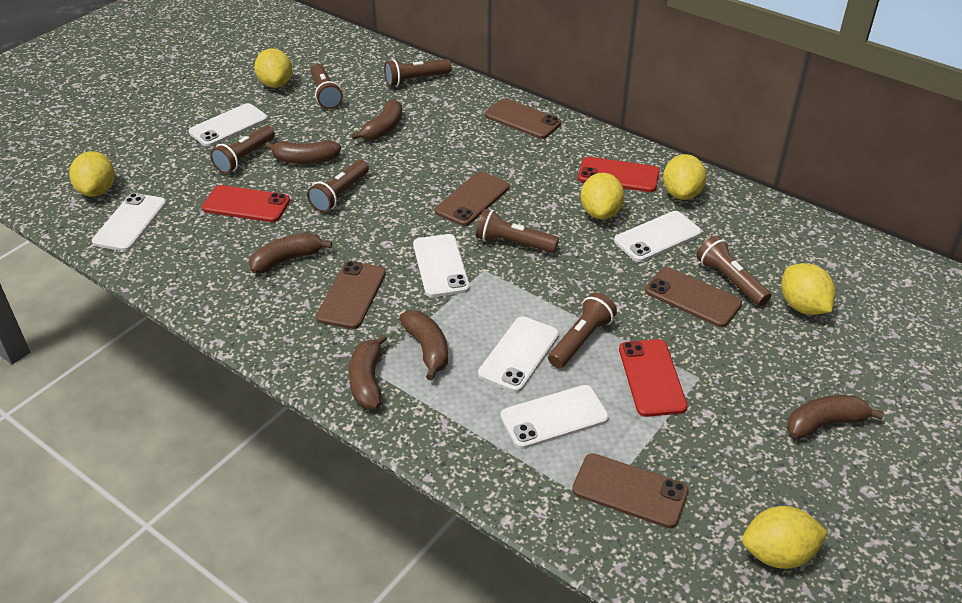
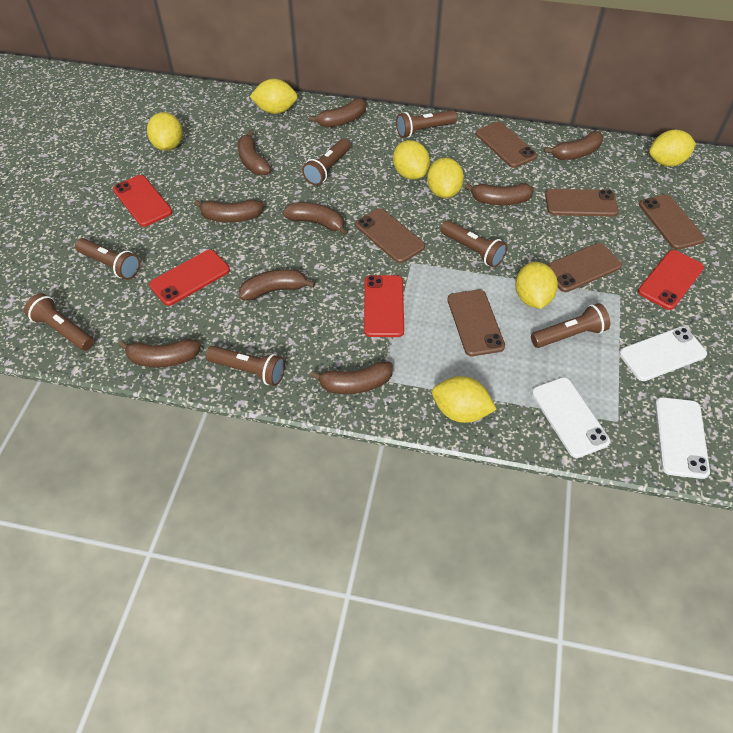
brown banana: [249,233,332,273] [265,140,341,164] [349,334,387,409] [351,99,402,141] [399,310,448,380] [787,395,884,438] = 6 -> [119,339,201,367] [194,199,264,222] [238,131,271,175] [239,269,315,301] [283,202,347,235] [309,98,366,128] [310,361,393,394] [464,183,534,205] [544,131,603,160] = 9
brown phone: [316,261,386,329] [435,172,509,226] [485,98,561,139] [572,453,689,528] [645,267,742,327] = 5 -> [355,208,425,263] [448,290,505,356] [476,121,537,168] [545,189,619,217] [546,243,622,292] [639,194,705,250] = 6
red phone: [202,185,290,222] [578,157,660,192] [619,339,688,417] = 3 -> [113,175,172,227] [149,250,230,306] [364,275,404,337] [638,250,704,310] = 4
white phone: [92,193,166,251] [189,103,268,147] [413,234,470,297] [478,316,559,392] [500,385,609,449] [614,211,702,262] = 6 -> [532,377,610,458] [619,327,707,381] [655,397,710,479] = 3
yellow lemon: [69,151,115,197] [254,48,292,88] [581,173,624,219] [663,154,707,200] [742,506,828,569] [781,263,836,315] = 6 -> [147,112,183,151] [250,79,298,114] [393,140,430,180] [427,158,464,198] [432,376,497,423] [515,262,558,309] [649,130,696,166] = 7

